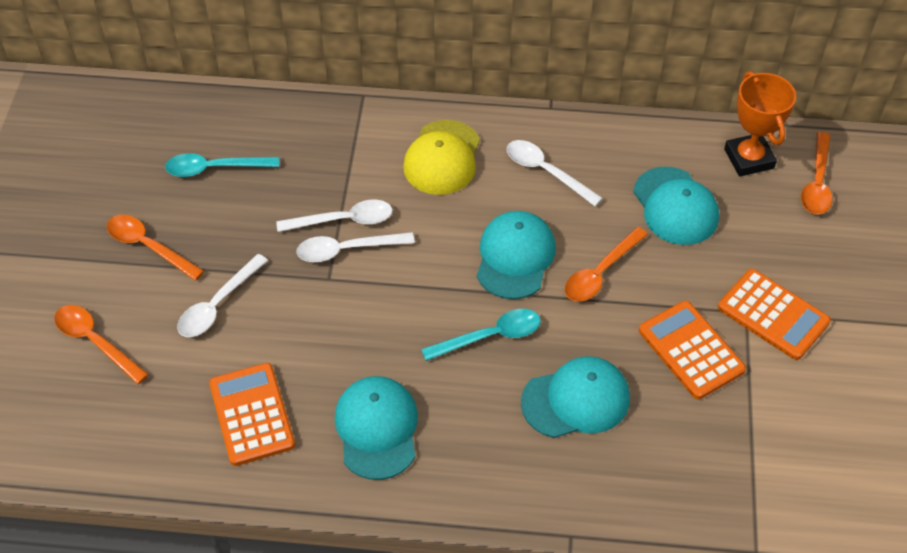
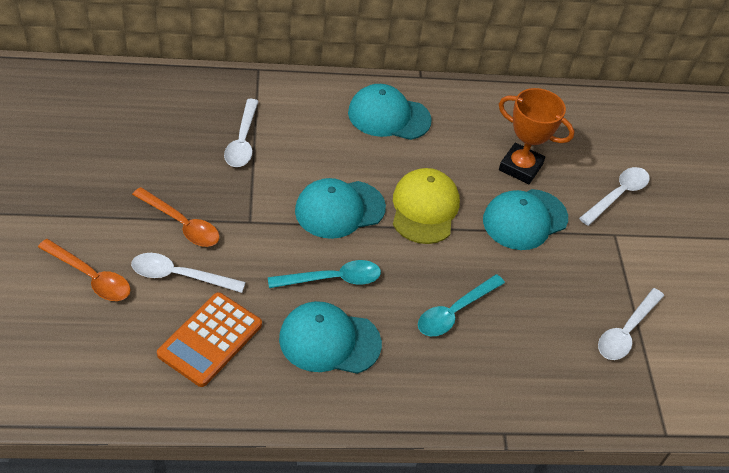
orange calculator: [209,363,295,466] [639,301,746,399] [718,269,831,360] = 3 -> [157,292,262,387] = 1
orange spoon: [54,305,149,384] [107,215,204,281] [565,227,648,302] [801,132,832,214] = 4 -> [38,239,131,301] [132,187,220,247] = 2

